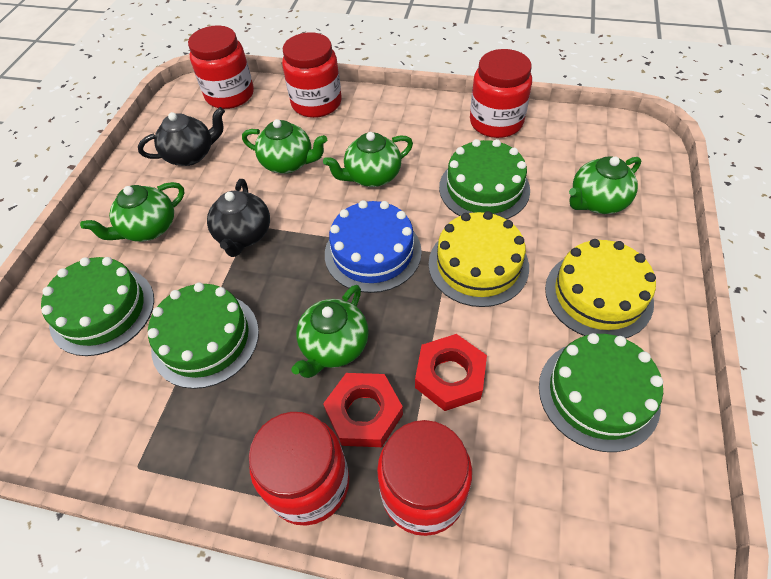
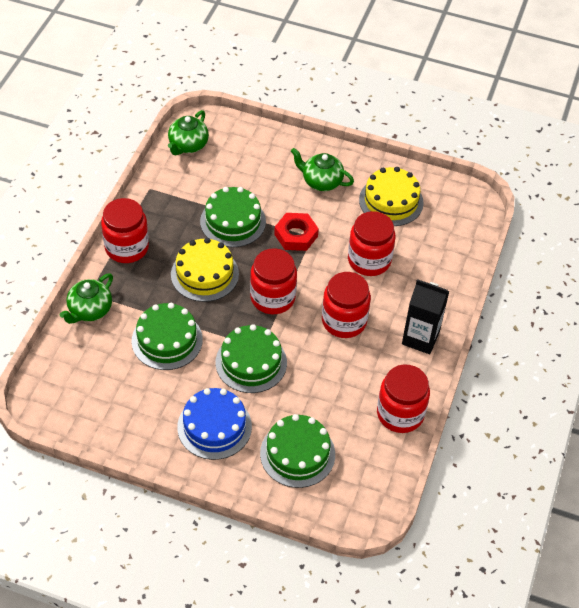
black carton: none = 0 -> [402,279,449,354] = 1
black teapot: [138,107,225,166] [207,179,270,257] = 2 -> none = 0
green teapot: [80,182,185,242] [242,119,327,174] [291,285,369,378] [323,132,413,187] [569,156,641,214] = 5 -> [60,273,113,324] [168,110,209,155] [291,148,354,191] = 3
red nut: [323,373,403,447] [415,334,487,411] = 2 -> [274,213,319,251] = 1

